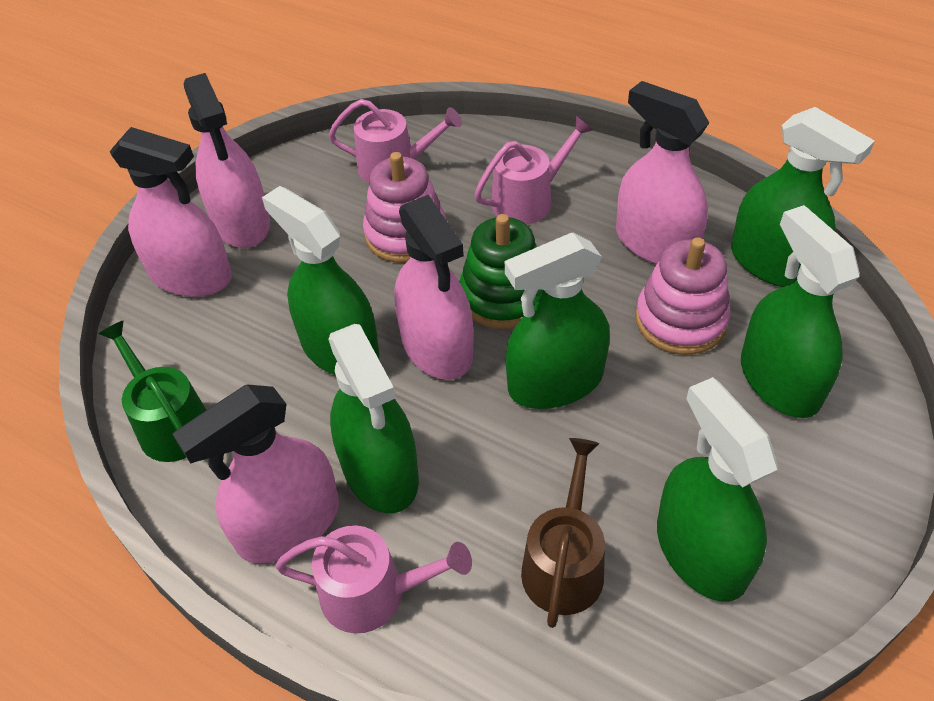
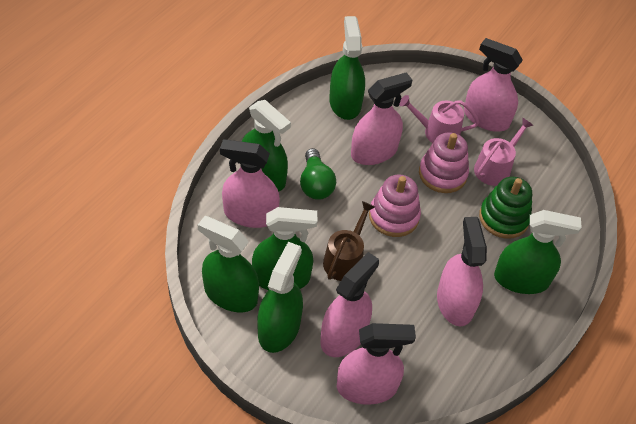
green light bulb: none = 0 -> [300,148,336,200] = 1
green watering can: [99,321,206,462] = 1 -> none = 0
pink spray bottle: [110,127,232,297] [173,385,339,563] [184,73,270,248] [394,195,473,380] [616,81,709,264] = 5 -> [220,139,280,228] [320,252,379,357] [337,323,416,405] [351,72,412,165] [437,217,487,326] [464,38,523,132] = 6
pink watering can: [275,525,472,633] [329,99,462,183] [474,116,593,224] = 3 -> [399,95,480,143] [474,118,533,186] = 2

